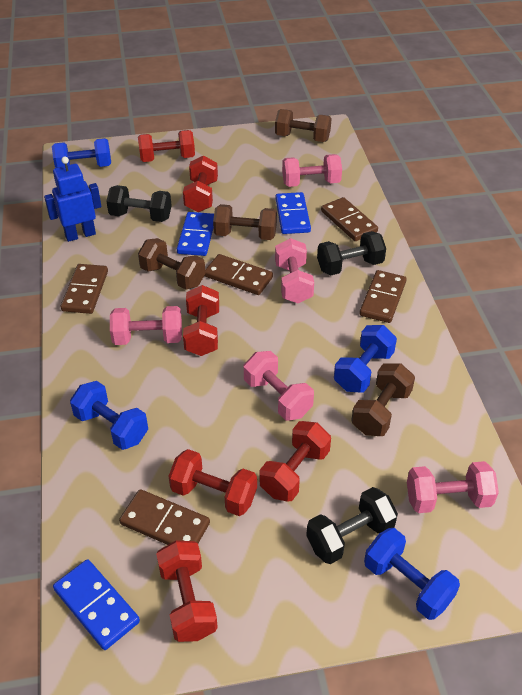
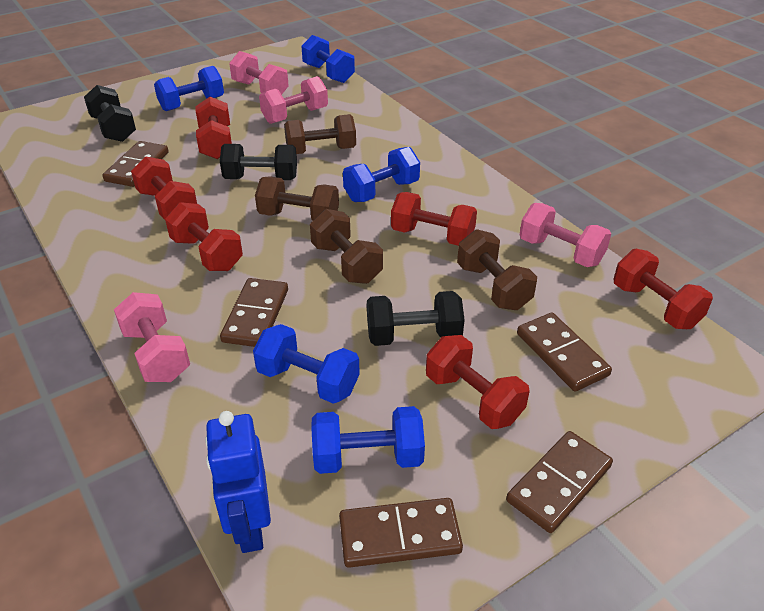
blue domino: [53,559,140,650] [177,212,214,256] [275,192,311,234] = 3 -> none = 0
blue dumbbell: [52,138,111,168] [70,381,148,450] [334,325,397,392] [364,528,460,620] = 4 -> [154,66,224,111] [253,324,360,404] [301,35,355,83] [311,406,425,474] [343,147,420,202] = 5
pink dumbbell: [110,306,182,345] [244,351,314,421] [275,238,314,303] [282,154,342,187] [407,461,499,513] = 5 -> [114,292,190,382] [229,51,289,95] [259,76,328,124] [520,203,611,267] = 4

